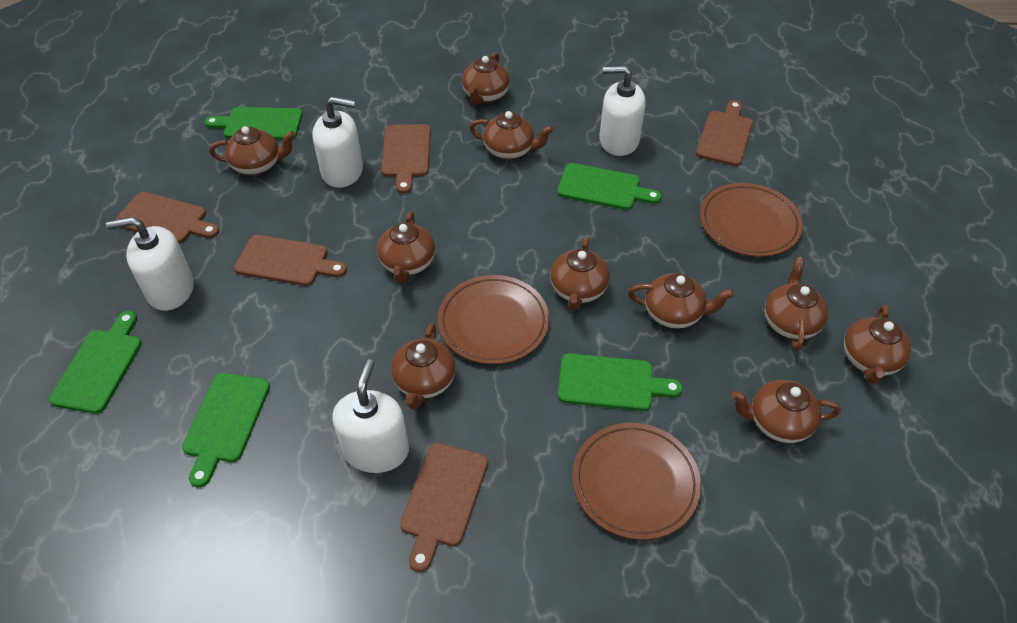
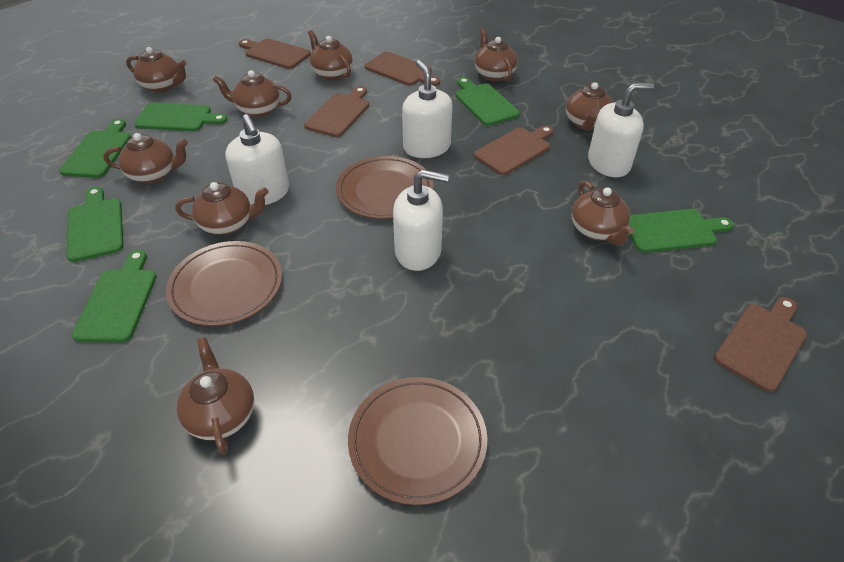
brown teapot: [209,126,295,175] [377,211,435,283] [391,323,456,409] [462,52,510,105] [470,111,554,160] [550,237,610,311] [628,273,734,329] [732,380,841,443] [765,257,828,351] [844,305,911,384] = 10 -> [103,133,188,183] [126,47,186,92] [175,182,269,235] [177,337,254,455] [213,70,292,117] [308,30,353,80] [475,29,518,81] [566,82,613,130] [571,181,635,245] = 9
green cutting board: [49,311,142,414] [182,373,270,487] [204,107,303,140] [557,163,662,210] [558,353,683,411] = 5 -> [59,119,131,178] [66,187,124,262] [72,250,157,342] [134,103,227,131] [455,77,520,126] [628,209,734,253] = 6

